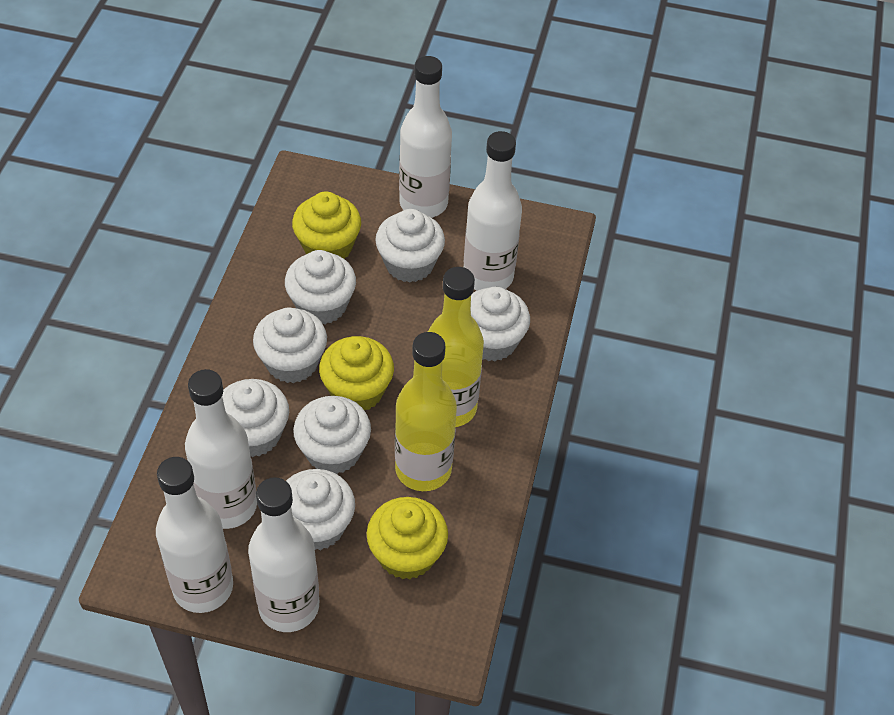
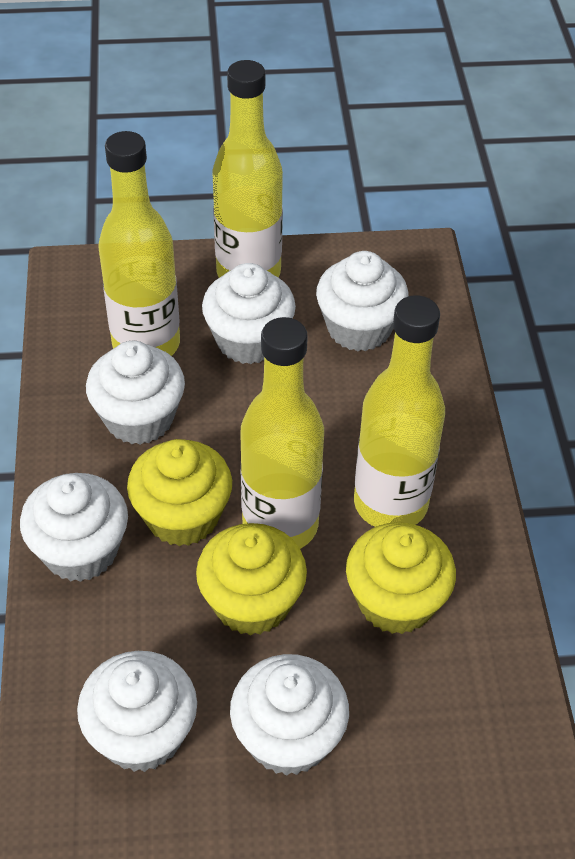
white bottle: [156,457,233,613] [185,369,257,529] [248,477,319,632] [399,56,452,218] [464,131,522,291] = 5 -> none = 0
white cupcake: [222,379,289,457] [253,308,327,383] [285,250,356,324] [286,469,355,550] [293,396,371,474] [375,209,445,283] [471,287,530,361] = 7 -> [20,473,128,582] [77,651,197,772] [86,341,185,445] [202,263,296,364] [230,654,349,776] [316,251,408,351] = 6
yellow bottle: [395,332,457,491] [428,267,484,427] = 2 -> [98,131,180,356] [212,60,283,278] [240,317,324,549] [354,295,445,527] = 4

